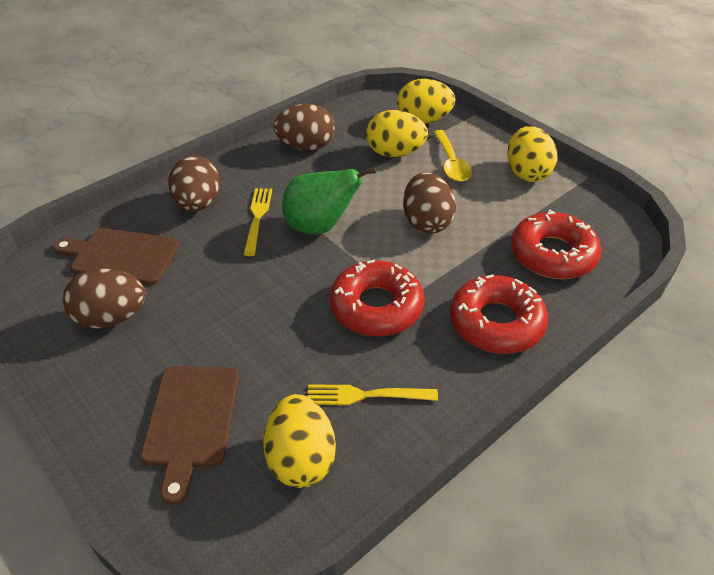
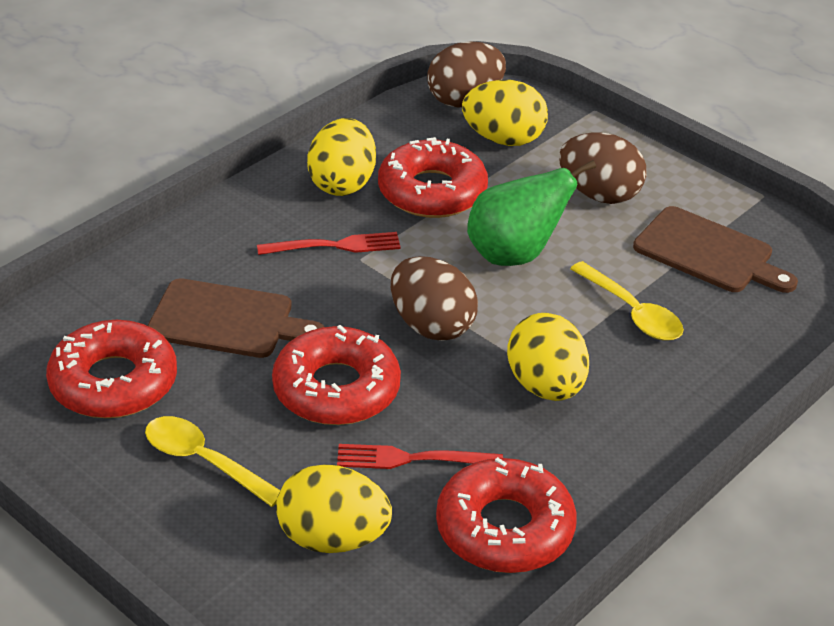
brown egg: [63,268,146,329] [168,156,220,212] [273,104,335,151] [403,172,456,233] = 4 -> [391,256,478,341] [427,41,506,108] [559,133,647,204] = 3
red donut: [330,260,424,336] [450,274,548,354] [511,210,602,279] = 3 -> [46,320,177,418] [272,325,401,425] [378,137,488,218] [436,457,577,573] = 4
red fork: none = 0 -> [257,232,401,255] [337,444,503,469] = 2
yellow fork: [244,188,272,256] [308,384,438,405] = 2 -> none = 0
yellow spoon: [433,130,472,182] = 1 -> [145,416,280,507] [570,261,684,340] = 2

